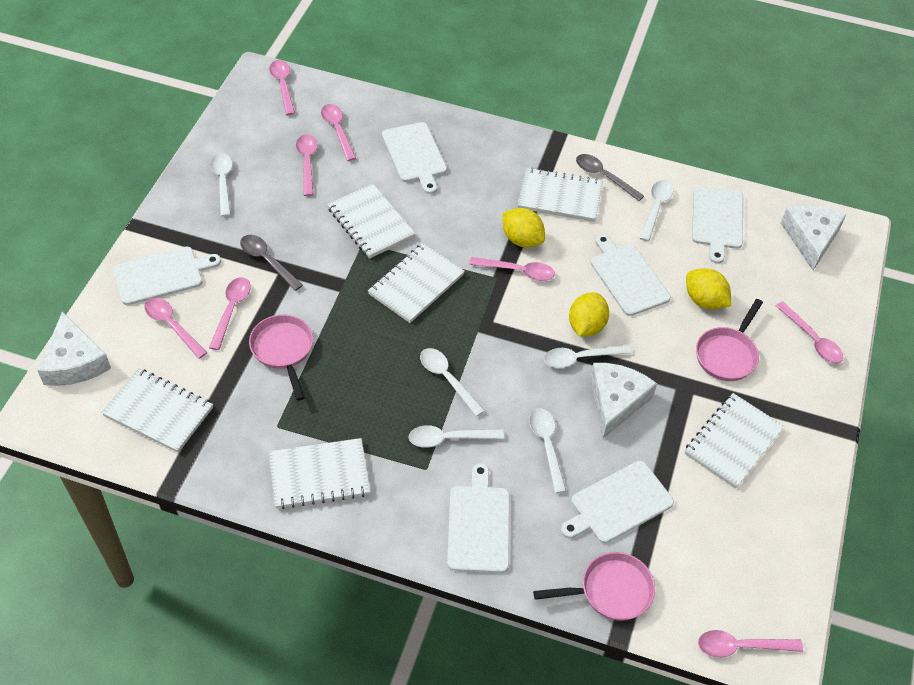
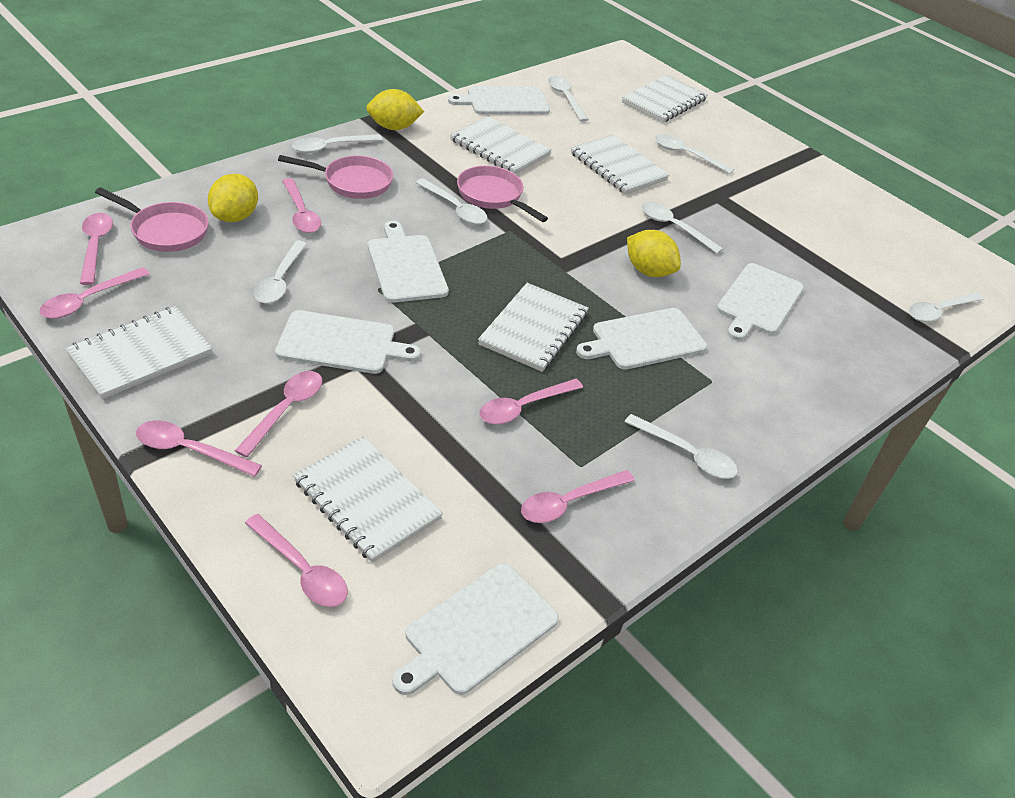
grey spoon: [240,235,303,291] [576,154,644,201] = 2 -> none = 0
white cheese: [37,311,111,386] [590,363,657,438] [781,206,846,270] = 3 -> none = 0
white spoon: [210,153,233,217] [408,425,504,448] [420,348,485,416] [529,408,566,493] [544,345,632,368] [640,180,673,241] = 6 -> [254,241,307,304] [292,134,383,153] [416,178,487,224] [548,76,589,122] [625,414,738,479] [642,202,723,254] [655,134,734,174] [909,292,984,322] = 8

